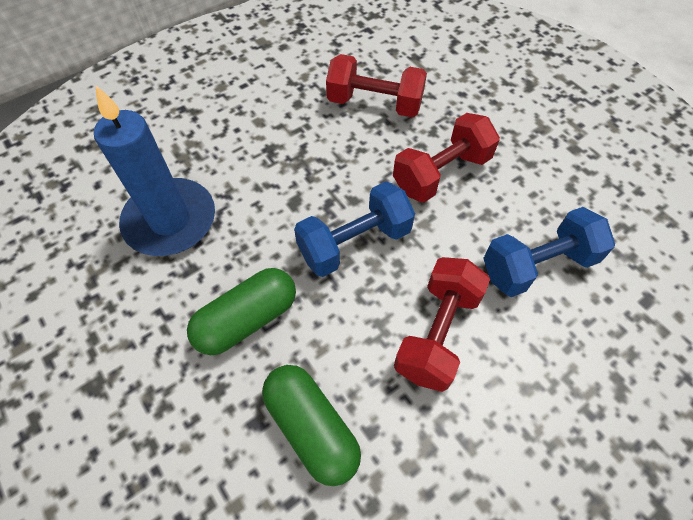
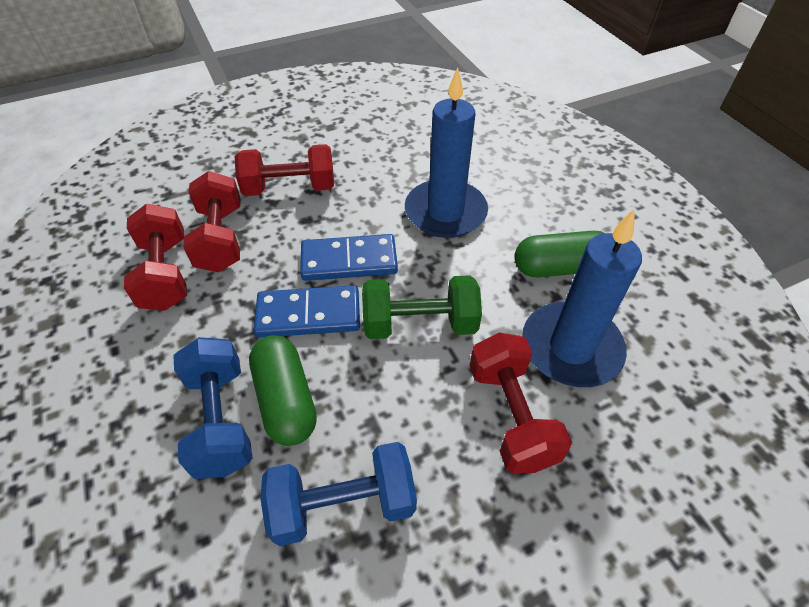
blue candle: [94,85,215,256] = 1 -> [405,67,488,238] [522,209,642,387] = 2
blue domino: none = 0 -> [253,285,360,338] [300,234,398,281] = 2
green dumbbell: none = 0 -> [362,275,482,339] = 1
red dumbbell: [326,54,427,117] [393,113,500,202] [394,257,490,392] = 3 -> [124,204,187,311] [183,171,240,272] [234,144,334,196] [470,332,572,473] = 4

